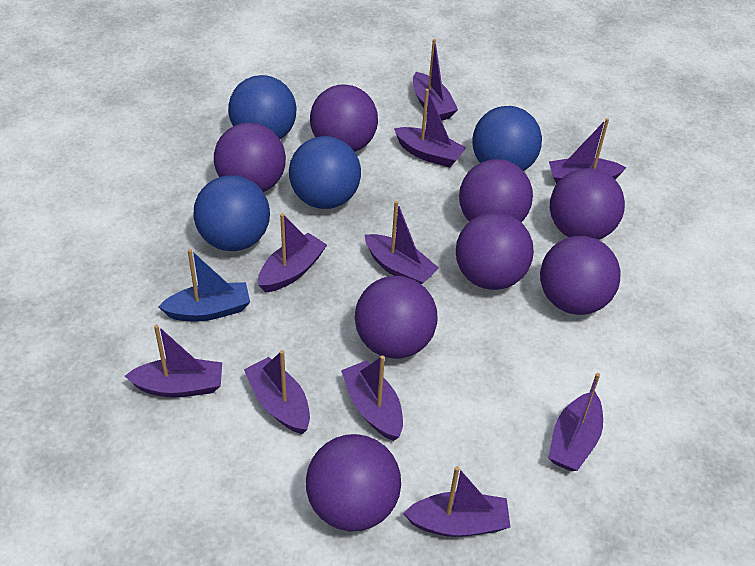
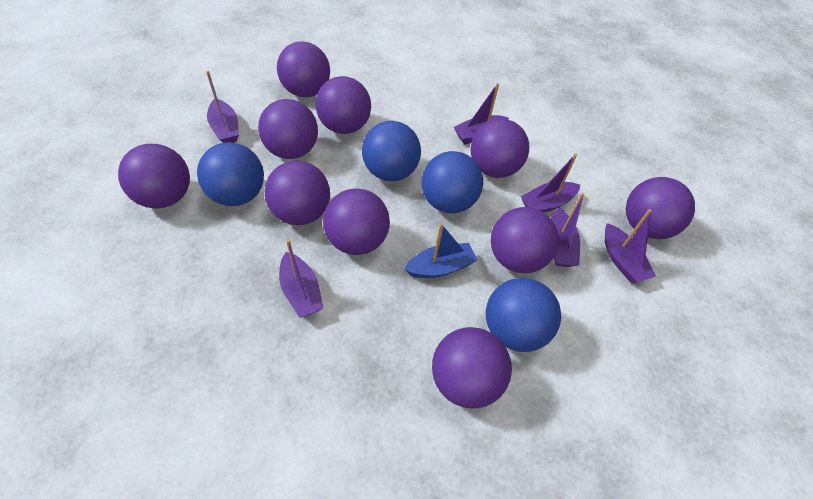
purple ball: [214,123,286,192] [306,434,401,532] [310,84,378,152] [355,276,437,359] [456,212,534,290] [459,159,533,222] [540,236,620,315] [550,168,625,240] = 8 -> [118,144,190,209] [258,99,318,159] [265,161,330,225] [277,41,330,97] [316,76,371,134] [323,188,390,255] [432,327,512,409] [470,119,529,178] [491,207,559,273] [626,177,695,239] = 10
purple boat: [125,324,222,398] [244,350,310,434] [258,213,327,293] [341,356,403,441] [365,201,439,285] [394,89,466,167] [403,466,510,537] [413,39,458,121] [548,373,603,471] [549,118,626,184] = 10 -> [206,71,239,143] [279,239,323,318] [454,83,509,144] [521,153,580,212] [551,193,584,267] [605,209,656,283] = 6

